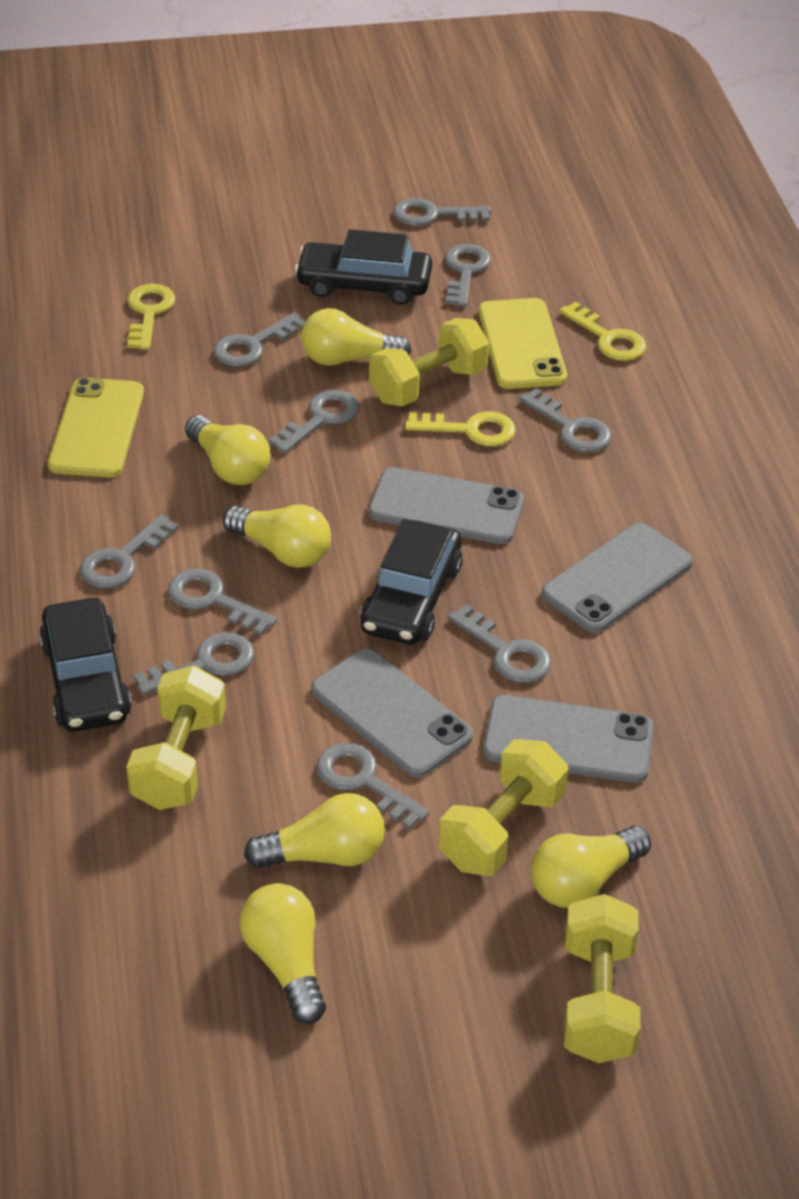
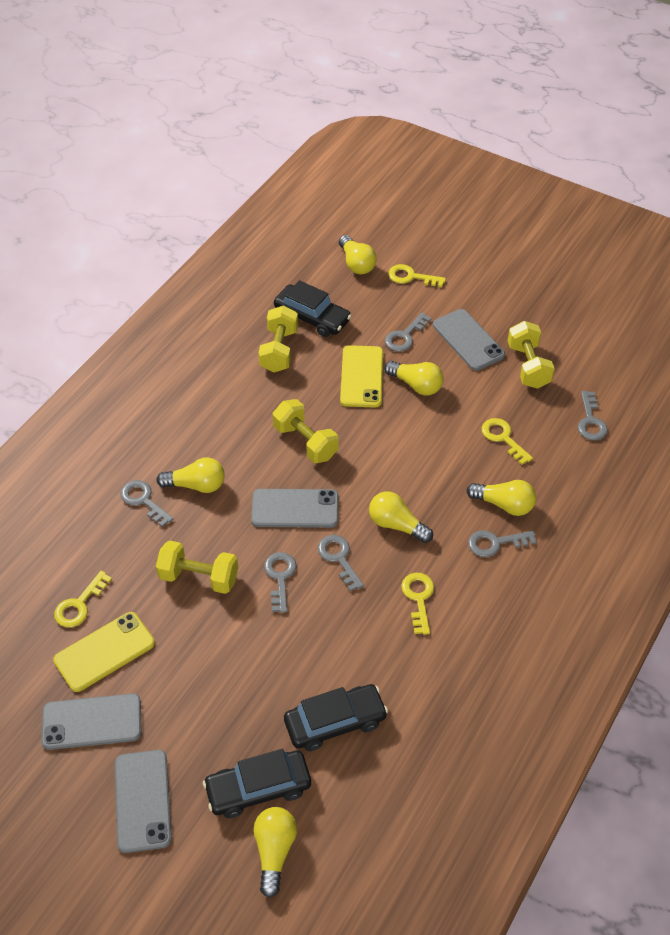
grey key: [80,514,179,588] [134,632,254,695] [168,568,277,635] [213,313,305,367] [269,390,360,453] [316,743,429,829] [393,198,491,226] [445,244,491,306] [448,604,551,683] [519,388,612,452] = 10 -> [121,480,173,527] [264,552,296,613] [318,535,364,591] [385,313,431,352] [468,530,537,557] [578,391,608,440] = 6
yellow key: [127,284,175,350] [405,411,516,446] [559,302,647,361] = 3 -> [54,571,112,627] [388,264,446,287] [401,573,434,635] [482,418,533,465] = 4

